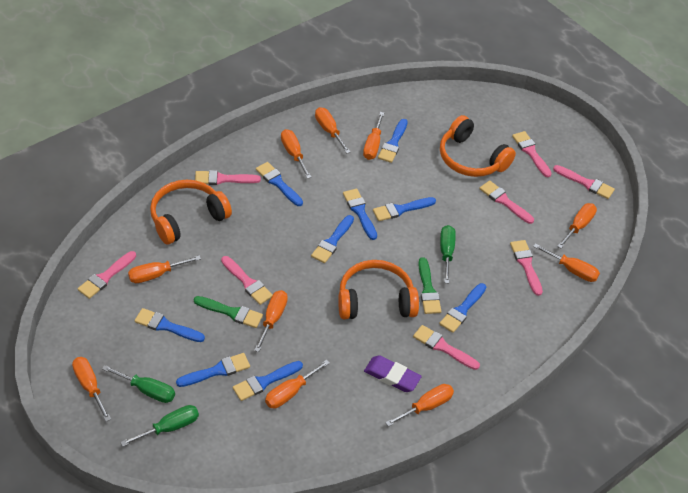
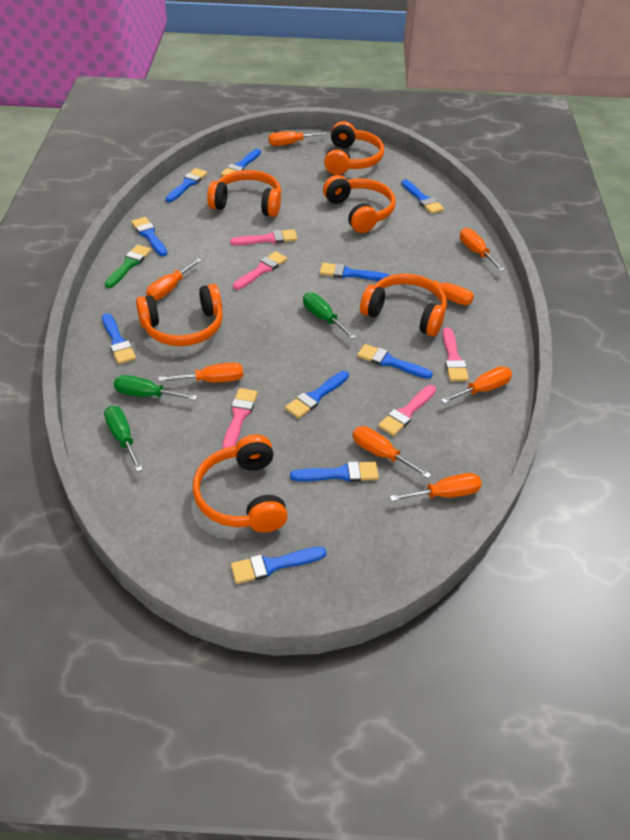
blue brush: [135,308,205,342] [176,353,250,387] [233,361,303,401] [256,162,303,206] [311,215,354,263] [343,189,377,240] [373,197,436,221] [378,119,408,163] [439,283,486,333] = 9 -> [102,313,136,364] [131,217,167,256] [165,168,207,202] [221,149,261,176] [231,547,327,584] [285,371,349,419] [290,461,379,482] [320,263,389,281] [357,344,433,379] [401,180,444,214] = 10
green brush: [194,296,263,328] [418,257,441,314] = 2 -> [105,245,151,288] = 1
orange headphones: [150,180,232,245] [338,260,419,319] [440,115,516,177] = 3 -> [136,284,223,346] [193,434,288,533] [207,170,281,217] [323,175,396,233] [324,121,384,175] [360,274,447,336] = 6
orange screwdriver: [72,357,111,422] [128,255,201,283] [254,290,288,352] [265,360,330,409] [281,129,311,179] [315,107,350,154] [363,112,384,160] [385,384,454,427] [533,243,600,282] [557,203,597,248] = 10 -> [146,258,202,300] [158,363,243,382] [268,131,328,146] [353,426,431,479] [390,473,482,501] [405,273,474,305] [441,366,512,404] [460,228,505,271] = 8
pink brush: [78,251,136,299] [195,170,261,185] [221,256,273,305] [413,325,480,370] [479,180,534,224] [510,240,543,296] [512,131,552,177] [553,165,615,199] = 8 -> [223,388,258,449] [230,229,297,245] [233,251,287,290] [378,385,436,436] [443,327,469,381] = 5
purple eraser: [364,355,422,392] = 1 -> none = 0

